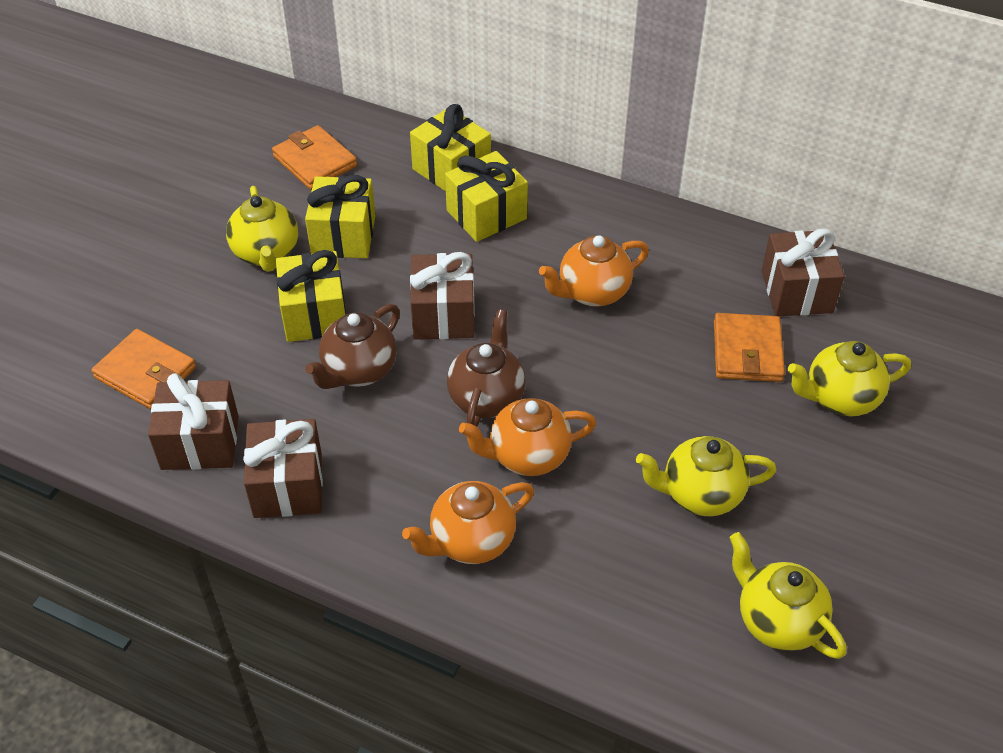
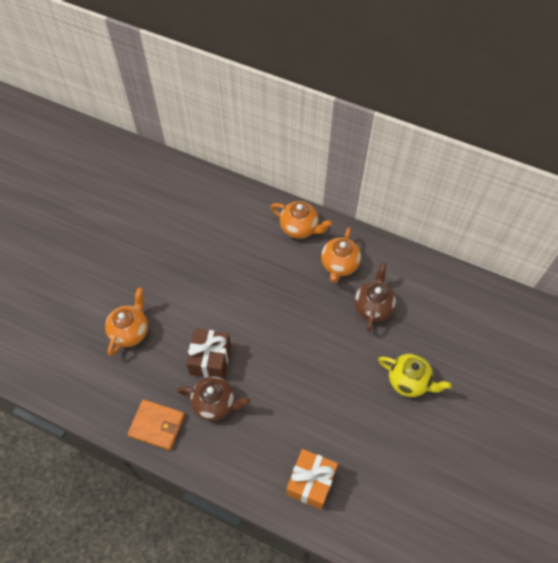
brown gift: [148,373,239,470] [243,419,323,518] [410,252,475,340] [762,228,844,316] = 4 -> [186,328,231,379] = 1
orange gift: none = 0 -> [286,449,338,509] = 1
orange wallet: [91,329,196,409] [272,125,357,190] [714,313,785,382] = 3 -> [127,399,185,450] = 1
yellow gift: [276,250,346,342] [305,175,376,258] [410,104,491,191] [445,151,528,242] = 4 -> none = 0
yellow teapot: [226,186,298,272] [636,436,777,516] [730,532,846,659] [788,341,911,416] = 4 -> [378,354,451,397] = 1

